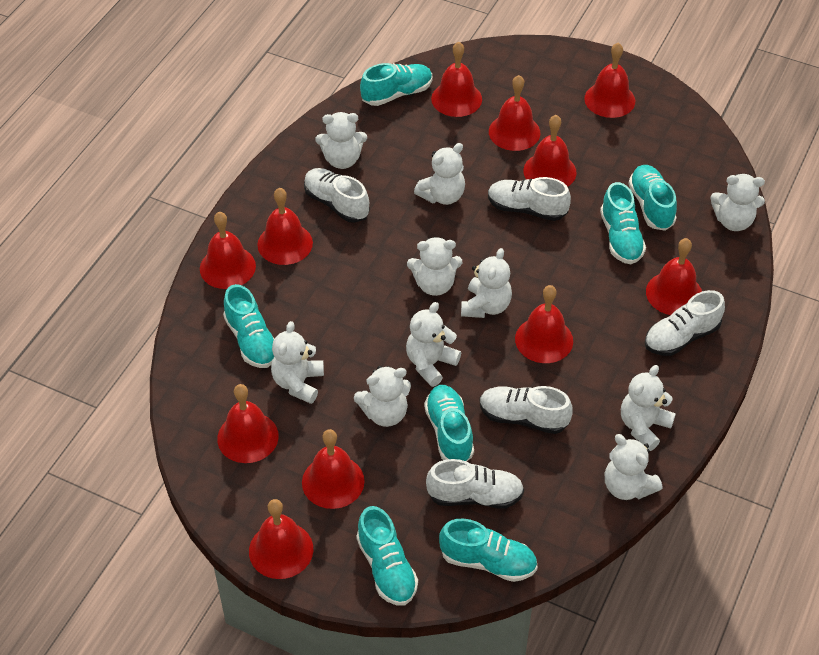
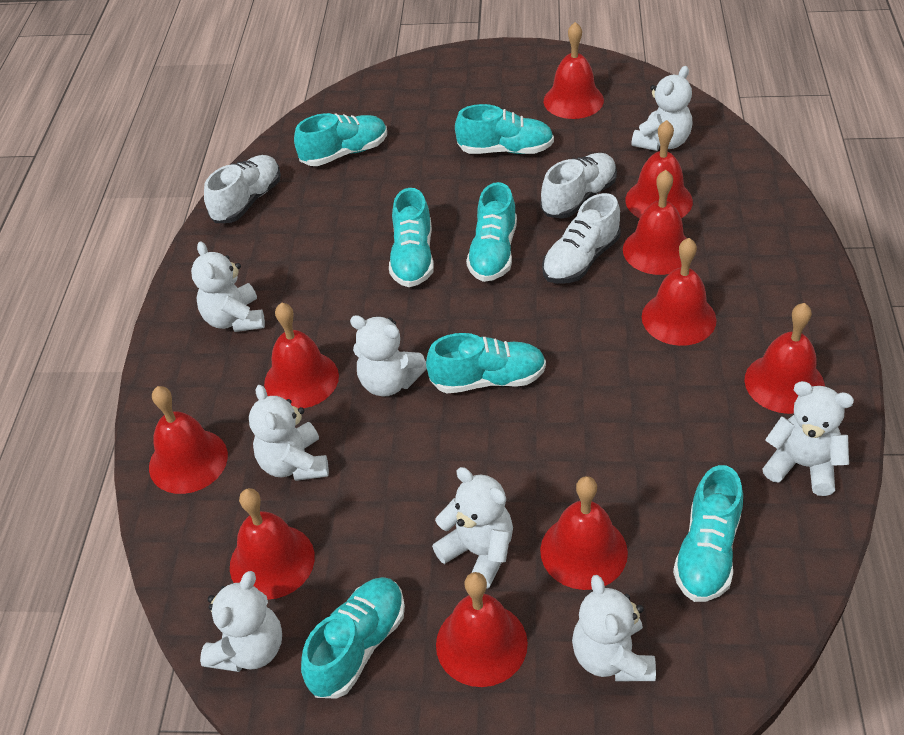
red bell: [200,212,256,289] [217,384,279,463] [249,499,313,579] [257,188,313,265] [302,429,365,509] [431,42,482,117] [489,75,540,151] [515,285,573,363] [523,115,576,187] [584,43,635,118] [646,238,702,315] = 11 -> [149,386,228,494] [230,488,315,600] [264,302,339,408] [436,572,528,687] [540,476,628,590] [544,22,604,119] [623,170,687,275] [625,120,693,218] [642,238,717,346] [745,303,825,414] = 10
white shoe: [304,168,370,223] [426,459,524,509] [480,386,573,434] [488,177,571,221] [645,290,725,356] = 5 -> [204,155,281,223] [541,153,617,218] [542,193,621,284] = 3
white teddy bear: [271,321,324,404] [315,112,367,169] [354,366,411,427] [406,302,461,387] [407,237,462,296] [414,143,465,205] [461,248,512,318] [605,434,662,500] [621,365,676,451] [710,174,765,231] = 10 -> [191,242,265,332] [200,571,282,672] [249,385,329,481] [350,315,427,396] [432,467,513,589] [572,575,656,681] [631,66,692,151] [763,381,854,496] = 8

